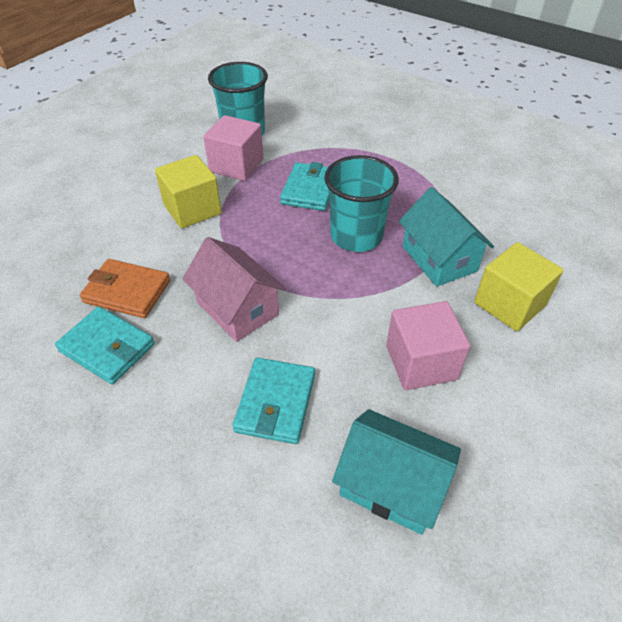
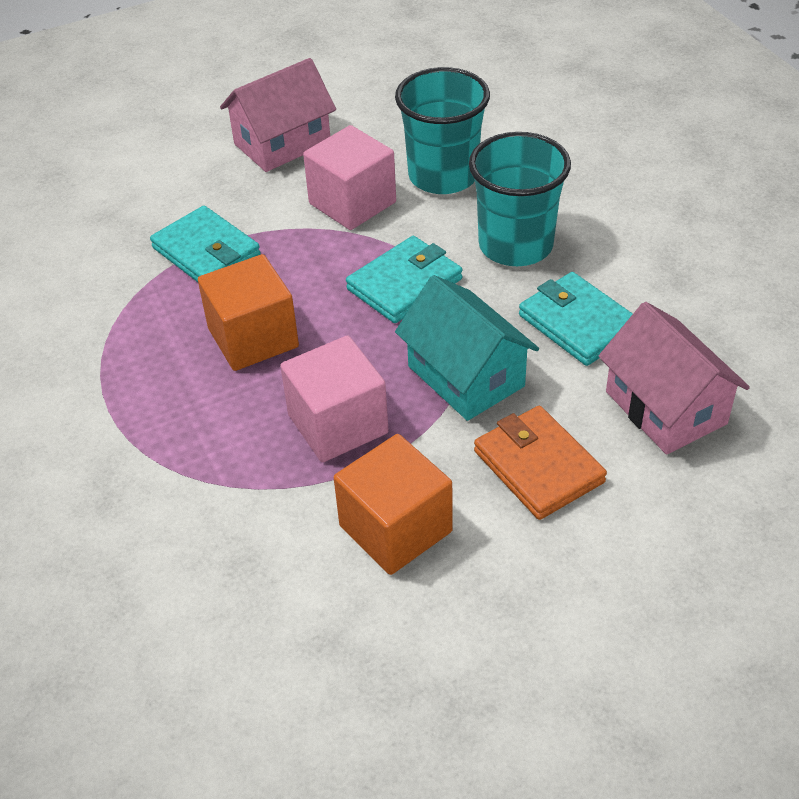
orange cube: none = 0 -> [198,254,299,371] [334,434,453,575] = 2
pink house: [182,237,286,342] = 1 -> [220,58,336,172] [599,302,750,455] = 2
turquoise house: [332,409,461,535] [399,187,494,287] = 2 -> [395,275,539,421] = 1
yellow cube: [155,155,222,229] [474,242,563,331] = 2 -> none = 0

